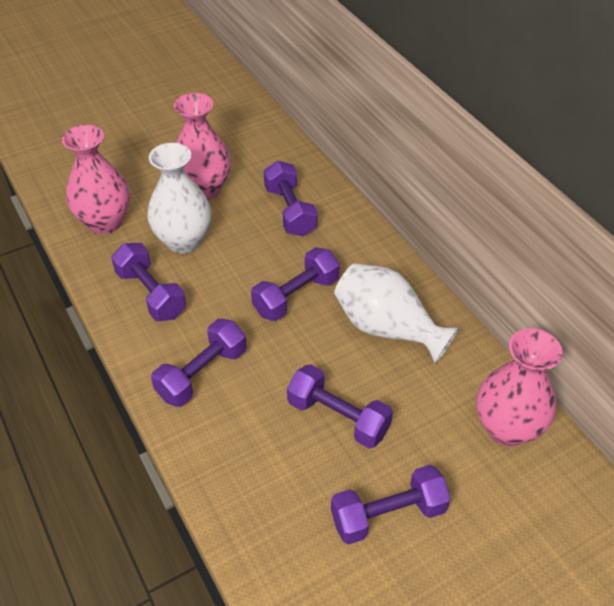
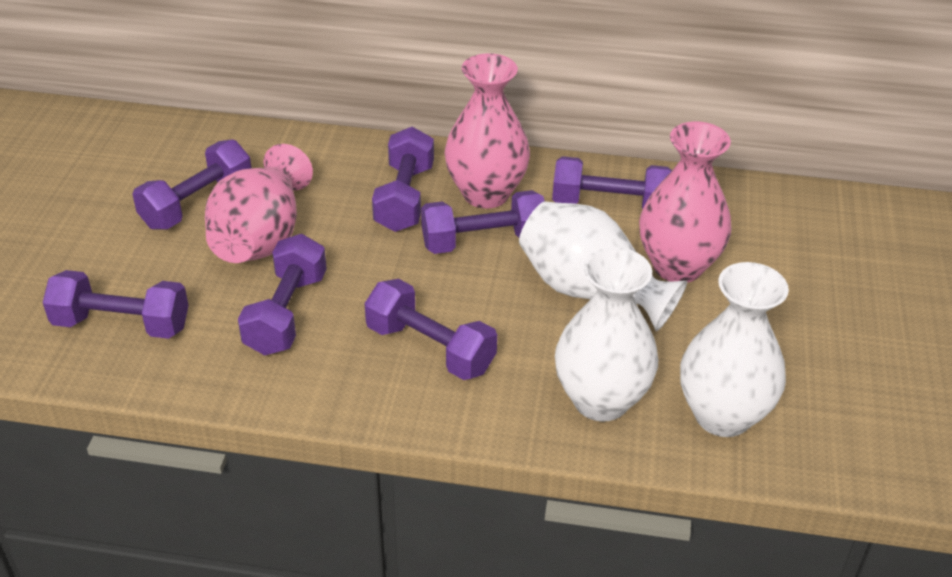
purple dumbbell: [111,243,186,321] [151,319,246,407] [251,247,340,321] [264,161,318,236] [287,364,393,448] [331,465,451,544] = 6 -> [43,270,189,339] [132,139,251,230] [238,234,327,355] [365,279,497,380] [372,127,434,232] [421,190,544,254] [552,156,672,209] = 7
white vase: [147,143,211,253] [334,263,459,364] = 2 -> [519,201,687,331] [555,247,658,422] [680,262,789,437] = 3

